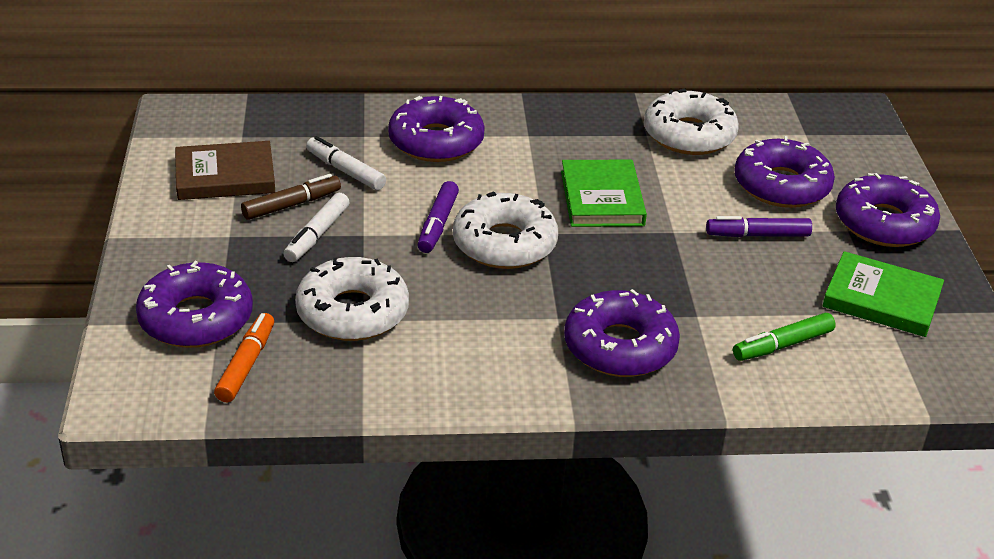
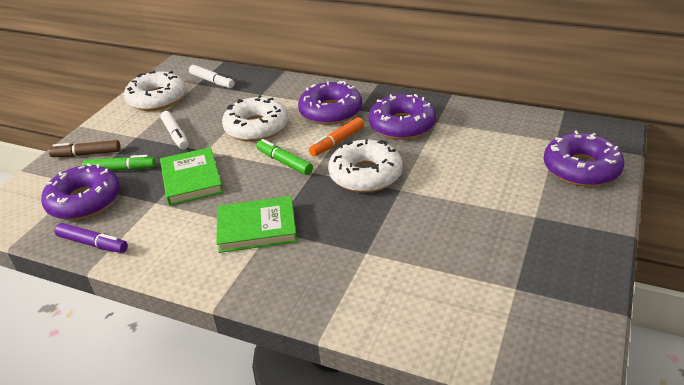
brown book: [175,141,275,200] = 1 -> none = 0
green marker: [733,313,836,361] = 1 -> [82,155,156,171] [256,139,313,175] = 2
purple donut: [136,261,253,348] [388,96,485,162] [564,289,680,377] [734,136,835,208] [836,173,940,247] = 5 -> [41,164,120,220] [298,81,362,125] [369,94,436,140] [544,131,625,187] = 4
purple marker: [418,181,459,253] [706,216,812,237] = 2 -> [55,223,128,253] = 1

